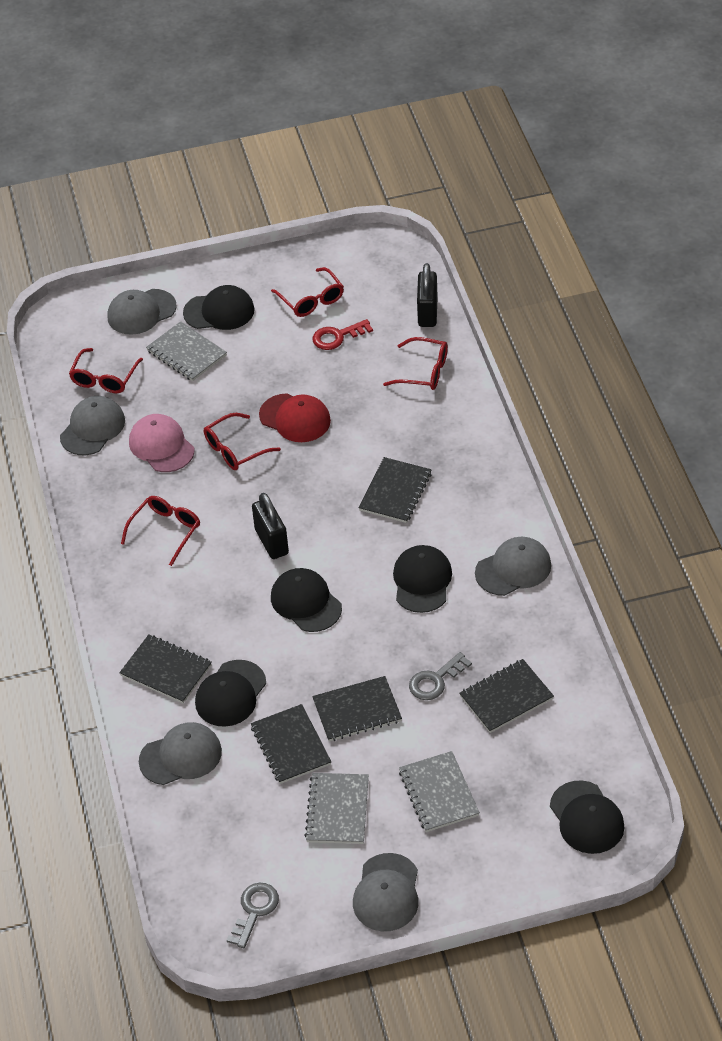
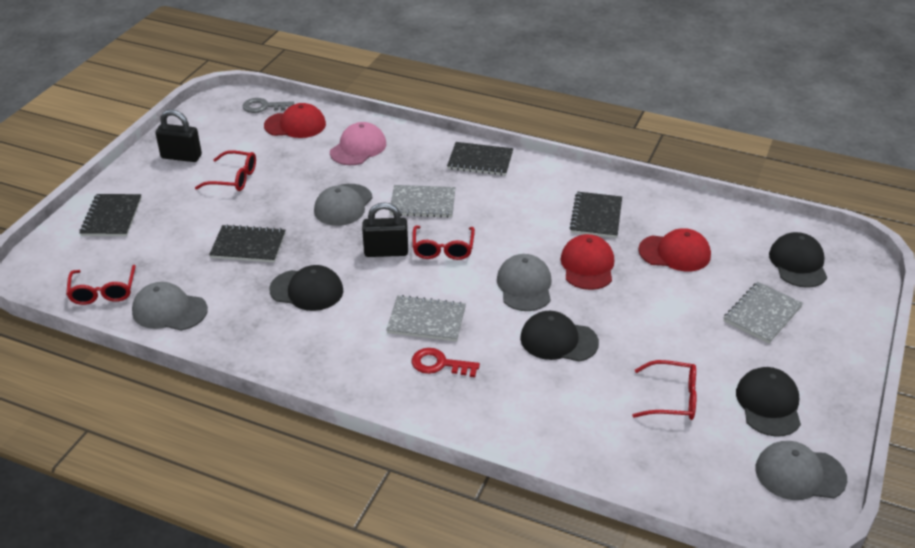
black cap: [183,285,255,330] [195,660,266,727] [271,568,342,632] [393,545,452,613] [550,780,625,854] = 5 -> [269,265,343,311] [520,311,599,362] [736,367,801,437] [769,232,827,288] = 4
black notebook: [119,634,212,703] [251,704,331,784] [312,676,402,741] [358,457,432,523] [460,659,554,733] = 5 -> [80,194,142,236] [209,224,285,263] [447,142,513,176] [569,192,622,238] = 4
grey cap: [60,396,125,455] [107,289,177,335] [139,722,222,785] [353,853,418,931] [475,537,551,596] = 5 -> [132,282,208,331] [314,184,372,226] [497,254,551,311] [755,441,847,500] = 4
grey key: [226,882,279,948] [409,652,472,700] = 2 -> [243,98,294,113] = 1
red cap: [259,393,331,442] = 1 -> [264,103,326,138] [560,234,614,290] [638,228,711,271] = 3
red glasses: [69,348,143,393] [121,496,200,566] [204,413,281,470] [271,267,344,317] [383,337,448,390] = 5 -> [66,265,136,305] [195,150,256,191] [412,226,475,260] [632,360,697,420] = 4

